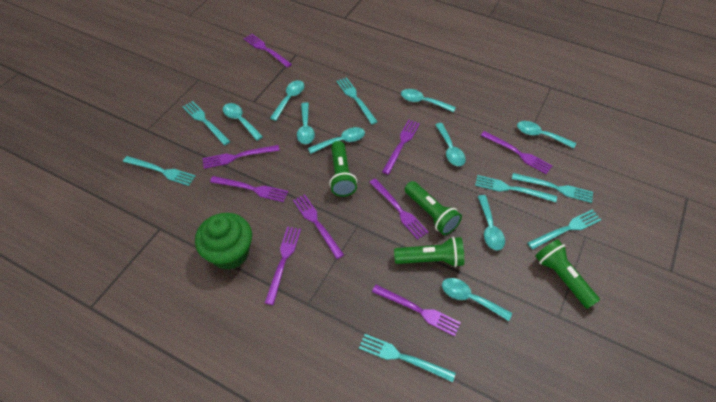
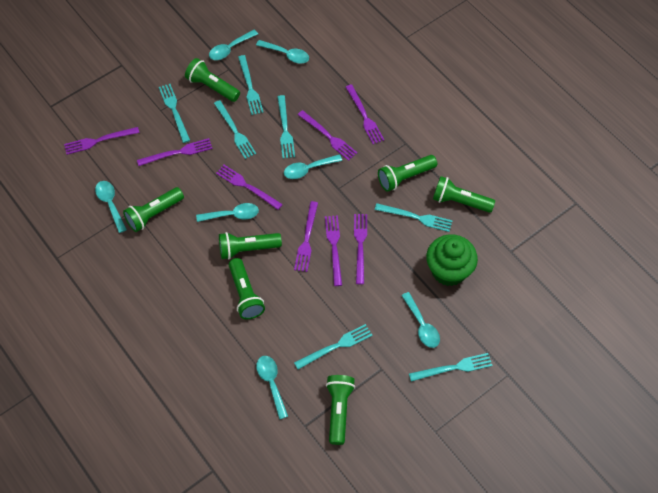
green flashlight: [329,141,357,197] [394,237,464,267] [405,181,462,235] [535,239,600,309] = 4 -> [123,187,184,232] [185,58,240,102] [219,232,282,260] [229,258,265,319] [326,375,355,445] [378,155,437,192] [433,176,495,213] = 7
purple fork: [202,145,280,169] [210,176,288,202] [243,34,292,68] [265,226,301,305] [293,194,344,259] [370,178,428,240] [372,285,461,336] [382,120,420,175] [481,131,552,174] = 9 -> [64,127,140,155] [137,138,213,166] [216,165,283,210] [294,201,318,272] [298,110,357,161] [325,215,342,286] [346,84,384,144] [354,214,367,284] = 8
turquoise spoon: [223,103,263,141] [270,80,304,121] [297,102,315,144] [308,127,365,154] [401,89,456,112] [435,123,466,166] [442,278,512,321] [478,195,505,250] [517,121,576,148] = 9 -> [95,181,127,233] [196,203,259,222] [209,30,258,60] [256,40,309,64] [256,356,288,419] [284,154,342,179] [401,292,440,348] = 7

